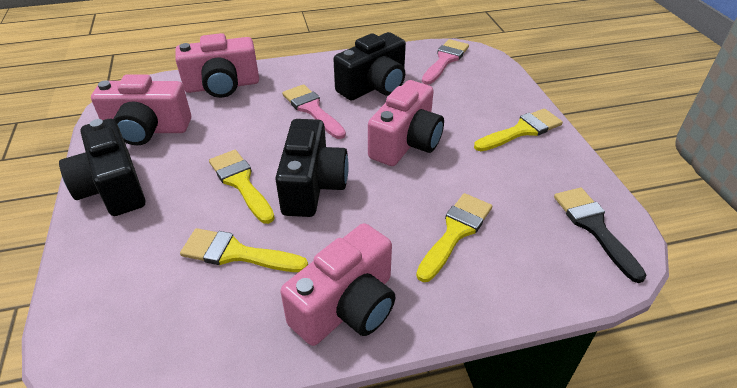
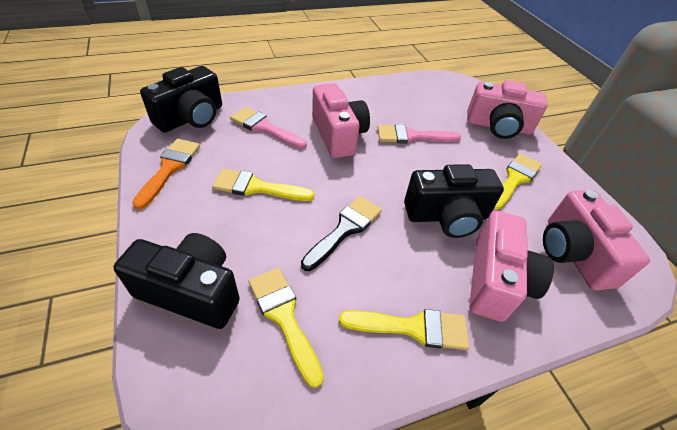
orange brush: none = 0 -> [132,139,200,209] = 1

